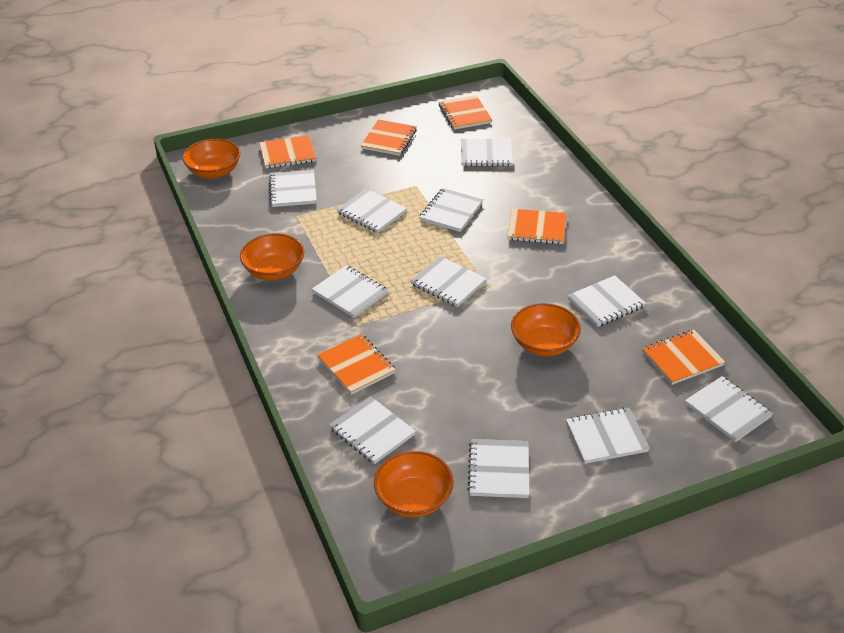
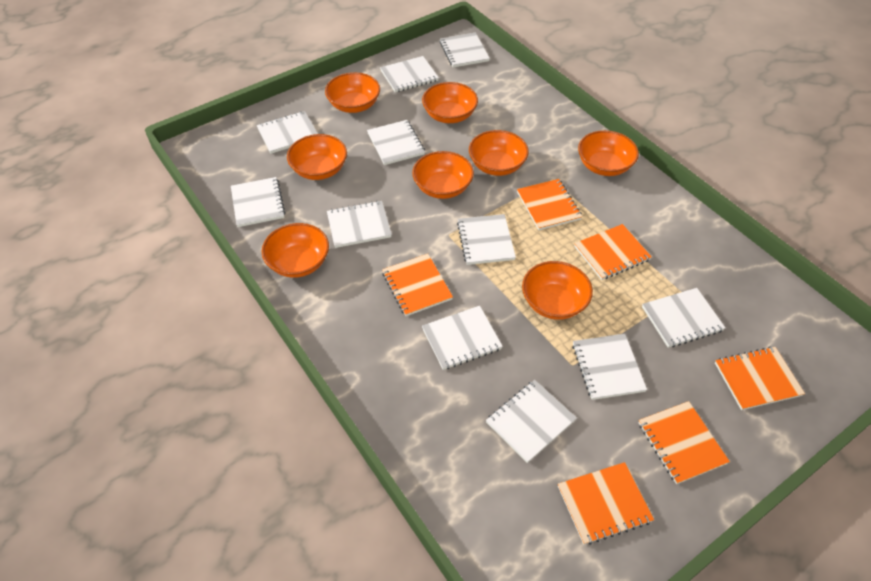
orange bowl: [182,139,241,178] [240,233,304,280] [374,451,454,517] [511,303,581,356] = 4 -> [262,223,329,278] [287,134,347,180] [325,72,380,113] [412,151,474,199] [422,82,478,123] [469,130,529,176] [522,261,593,320] [578,130,639,176] = 8

